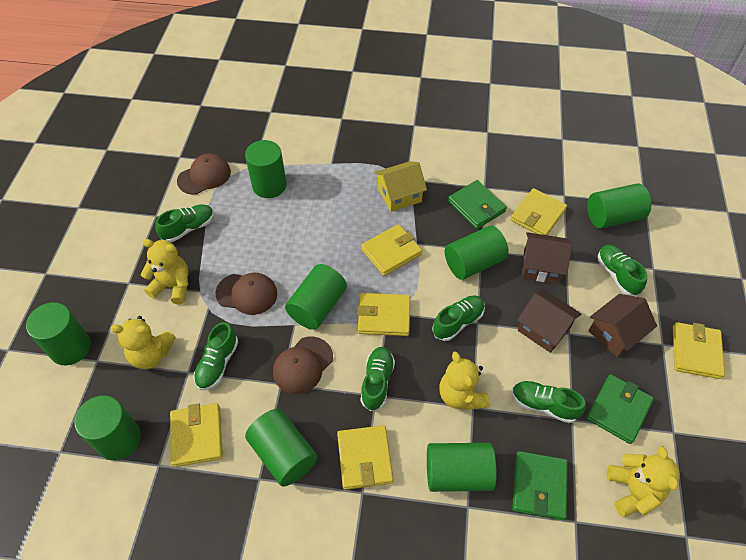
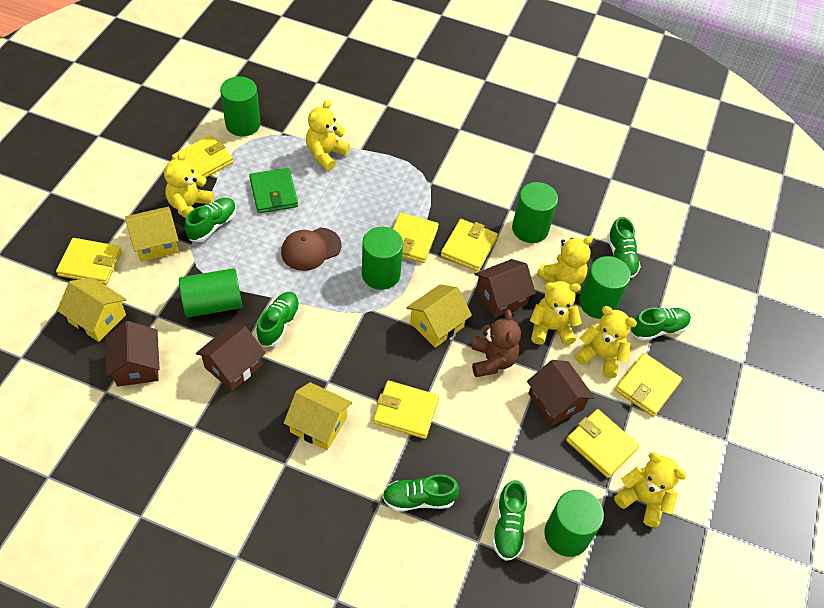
brown cap: [177,154,231,195] [215,272,277,315] [273,337,333,394] = 3 -> [281,228,342,271] = 1
brown house: [517,289,581,353] [522,232,573,284] [588,294,657,357] = 3 -> [105,321,160,387] [196,324,266,391] [475,259,536,318] [527,360,595,426] = 4
brown teddy bear: none = 0 -> [472,310,521,377] = 1
green cylinder: [26,302,91,365] [74,396,141,460] [245,140,287,198] [245,409,318,487] [285,264,347,330] [427,443,497,492] [445,226,509,280] [587,183,651,228] = 8 -> [179,268,242,318] [220,76,261,136] [362,227,403,290] [512,182,558,243] [544,490,604,557] [579,256,631,319] = 6
green wallet: [448,180,507,229] [512,451,568,520] [586,374,654,444] = 3 -> [249,168,298,213] = 1
yellow house: [374,161,427,212] = 1 -> [57,278,127,342] [126,206,179,262] [284,382,352,450] [406,284,472,348] = 4
yellow teddy bear: [110,316,175,369] [141,239,189,304] [439,352,490,410] [607,446,680,517] = 4 -> [164,151,214,218] [306,100,350,171] [530,281,582,345] [537,236,593,285] [575,306,637,378] [614,452,687,528] = 6
yellow wallet: [170,403,223,467] [337,425,393,490] [357,293,410,336] [361,224,422,276] [511,188,567,235] [673,322,725,379] = 6 -> [56,238,122,285] [172,135,233,178] [373,380,439,439] [393,212,439,263] [441,219,498,272] [566,409,639,478] [615,353,682,417] = 7

